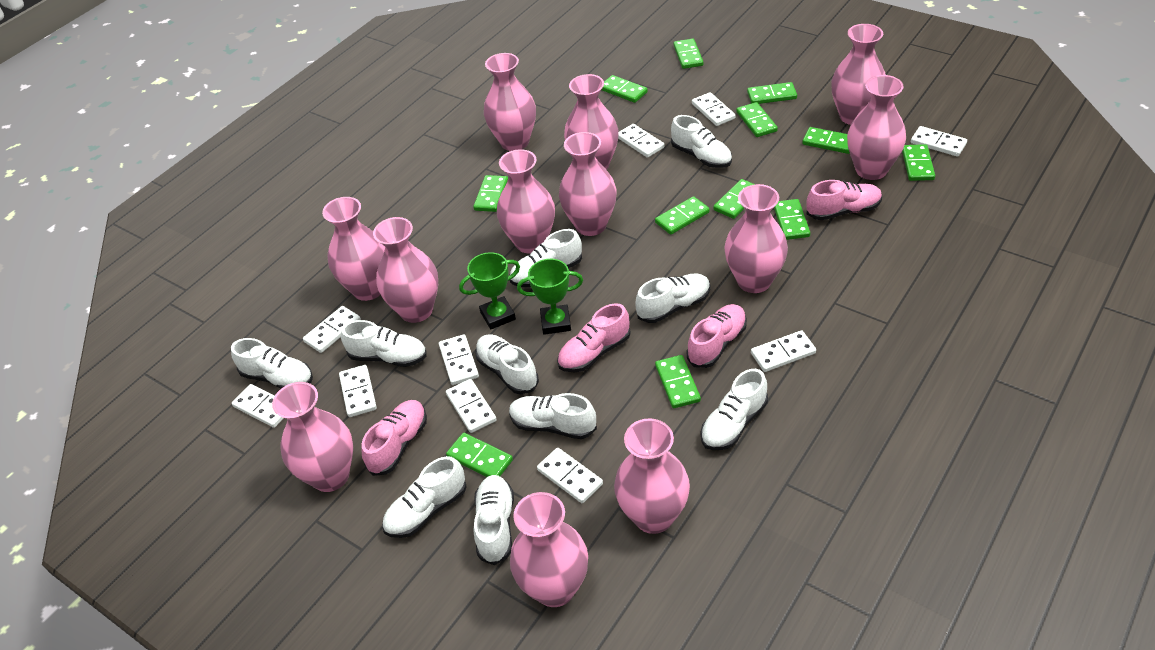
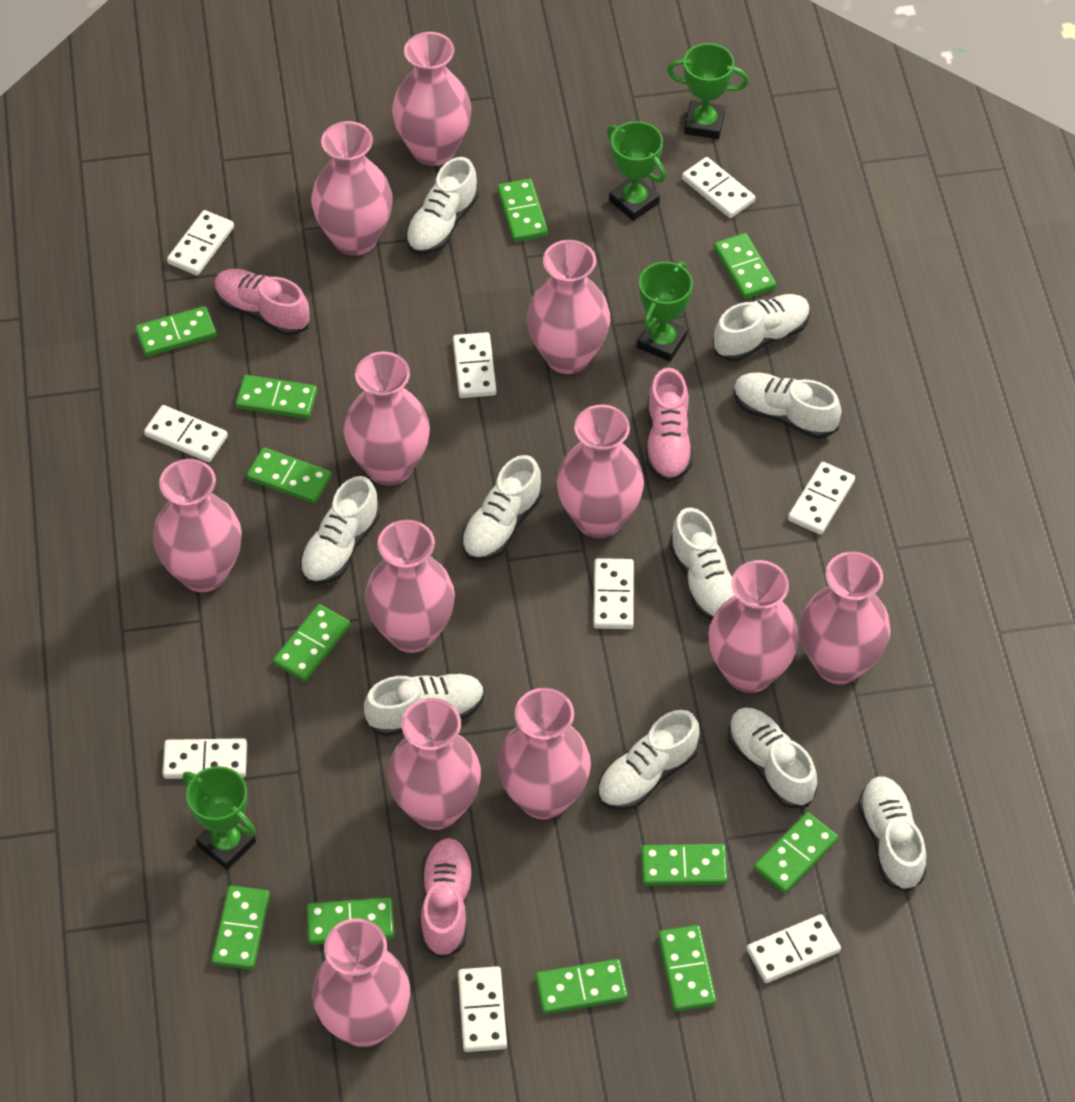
green trophy: [459,252,520,330] [517,259,583,335] = 2 -> [183,766,256,870] [607,121,666,221] [637,261,693,362] [667,43,749,139] = 4
pink shoe: [362,400,427,476] [557,303,631,372] [687,304,747,368] [807,180,882,220] = 4 -> [214,269,310,336] [421,838,474,959] [646,368,693,483] = 3
white domino: [232,384,284,428] [303,306,361,353] [339,365,377,417] [439,334,479,385] [446,379,497,433] [537,448,603,503] [618,124,664,158] [692,92,736,126] [751,330,816,372] [911,126,967,157] = 10 -> [144,405,228,462] [163,738,247,779] [167,210,234,275] [453,332,497,398] [458,966,507,1052] [593,558,634,629] [682,157,755,218] [747,914,841,983] [788,462,855,535] = 9

